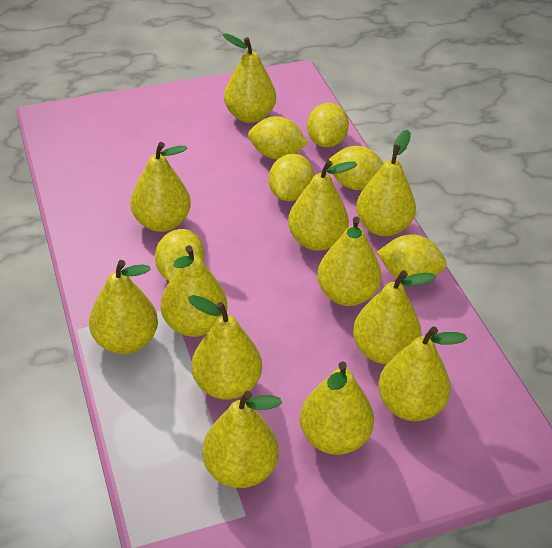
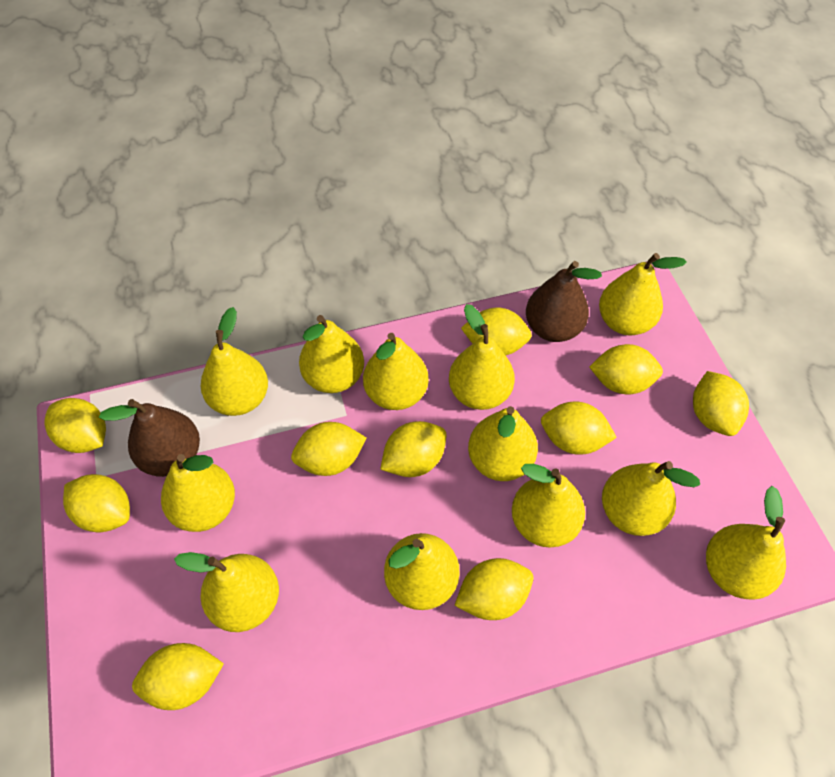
brown pear: none = 0 -> [99,399,200,477] [526,261,602,342] = 2
yellow lemon: [155,229,204,281] [248,116,308,159] [269,154,314,201] [307,103,349,147] [329,146,383,190] [377,234,447,278] = 6 -> [45,398,106,453] [63,474,130,532] [132,643,224,710] [291,422,366,476] [380,421,447,477] [454,558,533,620] [461,308,532,355] [541,402,617,455] [589,344,663,394] [693,371,749,436] = 10

